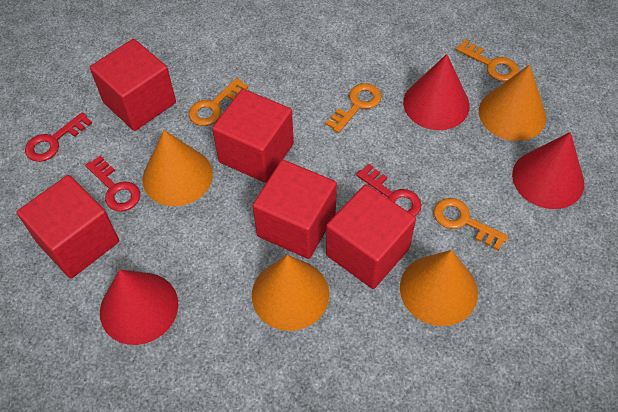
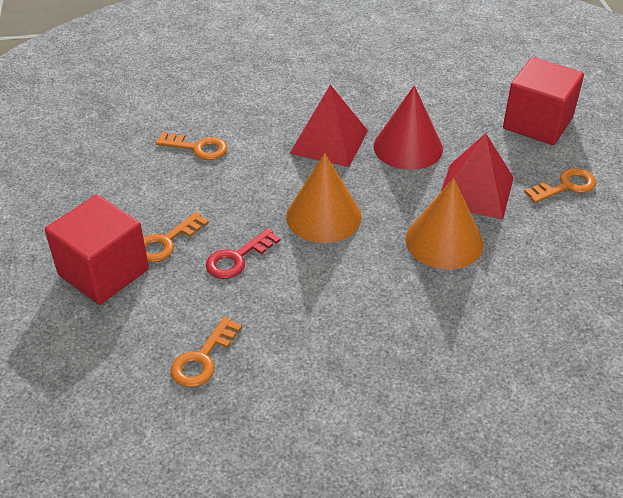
orange cone: [143,130,213,206] [252,255,329,331] [400,250,478,326] [479,64,546,141] = 4 -> [286,153,362,243] [405,178,484,270] = 2
red cone: [100,269,178,345] [403,54,470,130] [512,132,584,209] = 3 -> [374,85,443,170] = 1
red cube: [17,175,119,279] [90,39,176,131] [212,89,294,183] [252,160,337,259] [326,184,416,289] = 5 -> [45,195,149,305] [503,57,584,145] = 2
red key: [25,112,92,162] [85,156,140,212] [356,164,422,216] = 3 -> [206,229,281,279] = 1
red pyramid: none = 0 -> [289,85,368,167] [440,133,514,220] = 2

